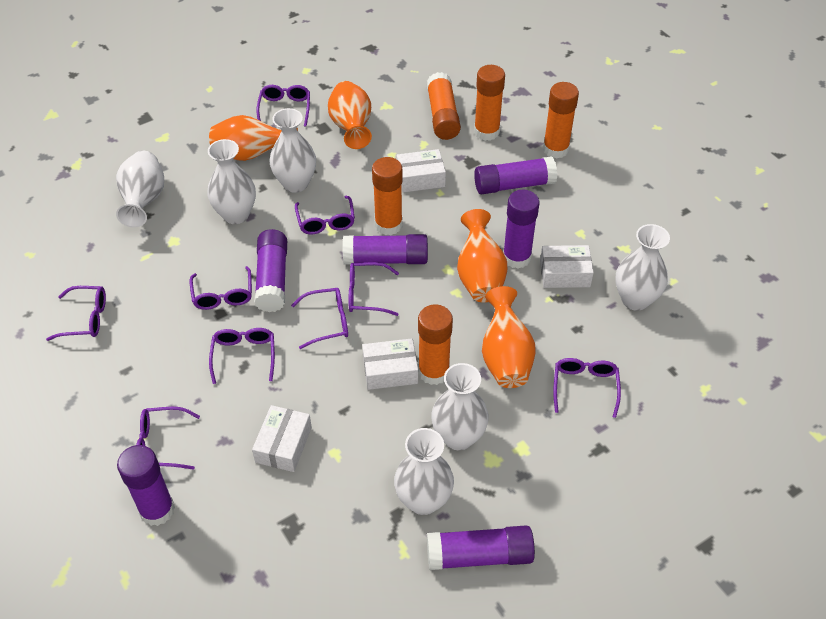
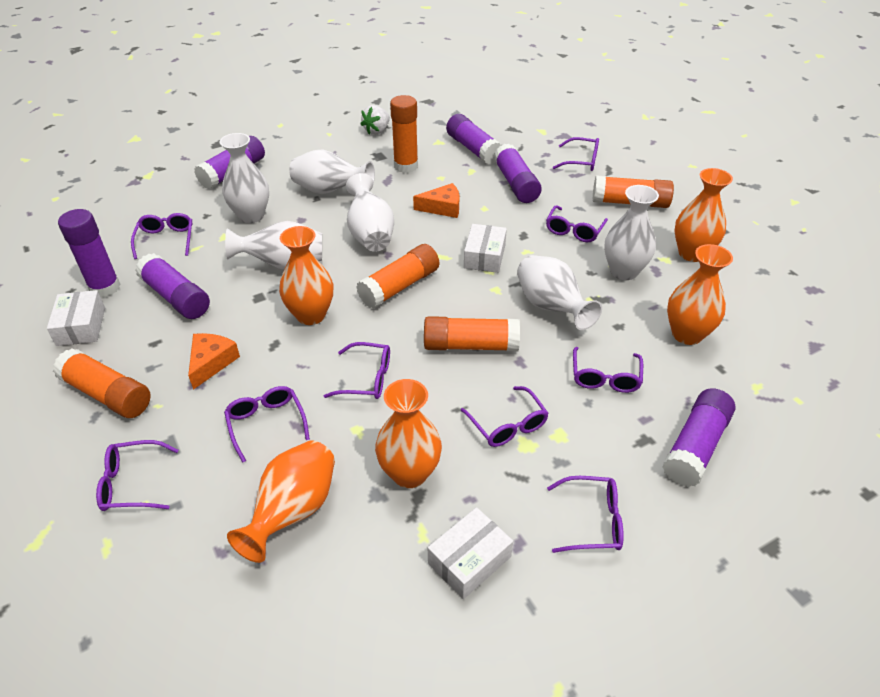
orange cheese: none = 0 -> [188,333,240,390] [413,183,459,218] = 2
orange vase: [209,115,298,161] [328,81,372,149] [457,209,507,303] [482,286,536,388] = 4 -> [227,440,335,563] [279,226,333,325] [375,379,442,488] [667,244,733,345] [675,168,733,262] = 5
white box: [252,405,312,472] [362,338,418,390] [397,149,446,192] [540,245,594,288] = 4 -> [47,290,105,346] [428,507,513,599] [464,224,507,273] = 3
white strawberry: none = 0 -> [360,105,390,135] = 1

